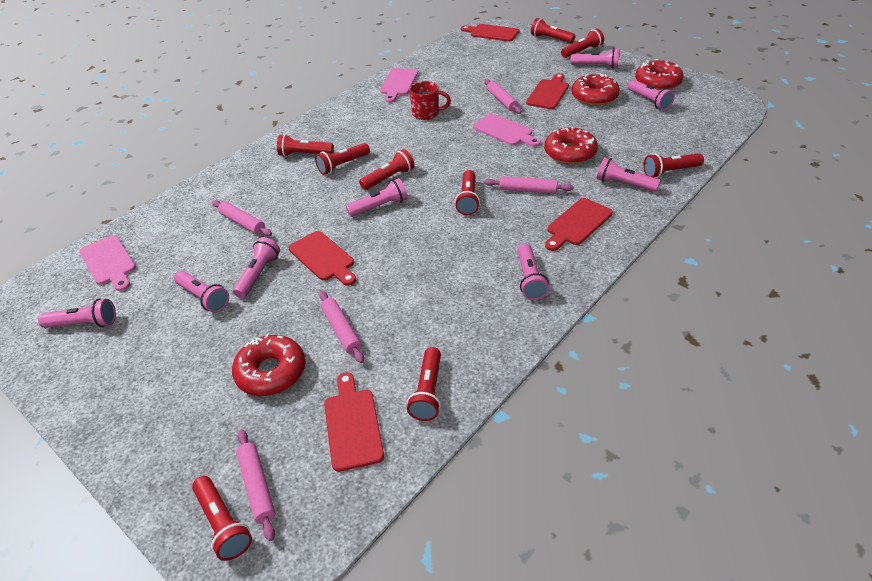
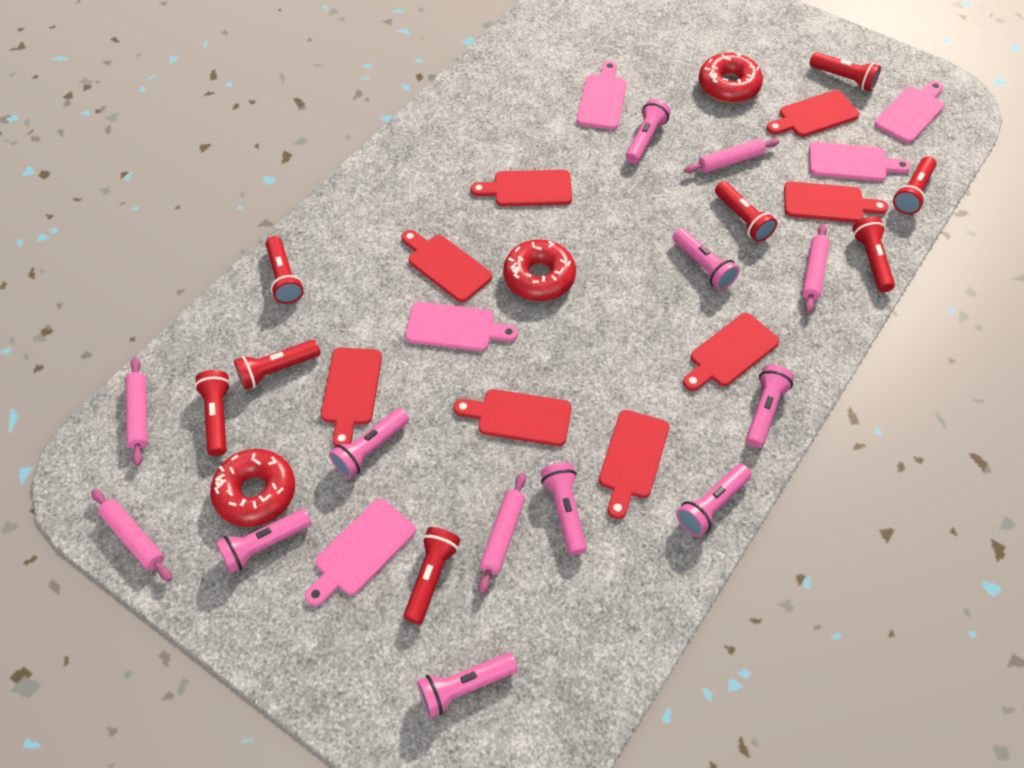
pink cutting board: [80,235,136,291] [380,68,418,103] [473,114,541,147] = 3 -> [305,499,416,606] [405,302,518,351] [577,61,627,130] [809,142,911,181] [875,81,944,143] = 5
red cutting board: [289,231,356,286] [324,372,384,472] [461,24,519,42] [526,73,569,109] [545,198,613,251] = 5 -> [321,348,382,446] [401,230,492,302] [454,389,572,446] [471,170,572,206] [599,410,669,519] [683,313,779,391] [767,90,859,137] [784,181,888,223] = 8
red donut: [232,333,306,396] [544,127,598,164] [571,73,620,106] [635,59,684,90] = 4 -> [210,449,295,527] [503,239,576,301] [699,52,763,103] = 3
red flashlight: [192,476,252,561] [277,134,334,157] [315,143,370,175] [359,149,415,190] [407,347,441,421] [455,170,480,215] [531,18,575,43] [561,28,604,58] [643,153,704,178] = 9 -> [195,370,231,456] [234,340,320,390] [265,236,304,304] [404,527,460,624] [715,181,777,242] [809,52,881,91] [853,216,895,292] [893,156,936,215] = 8
red mug: [409,81,451,120] = 1 -> none = 0

